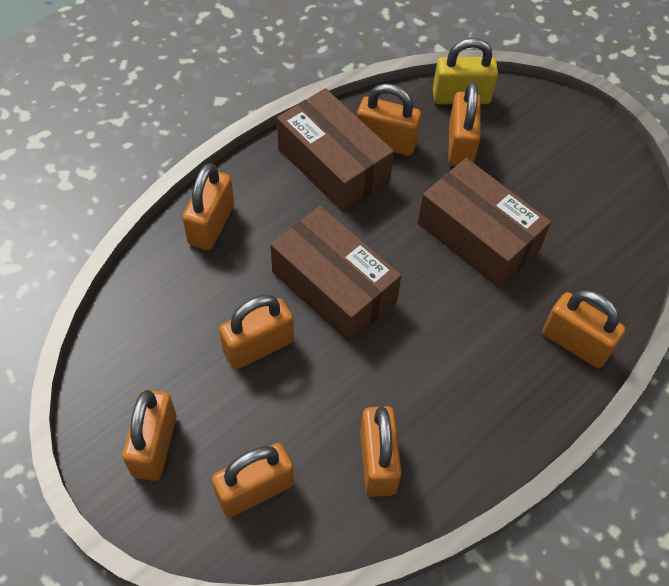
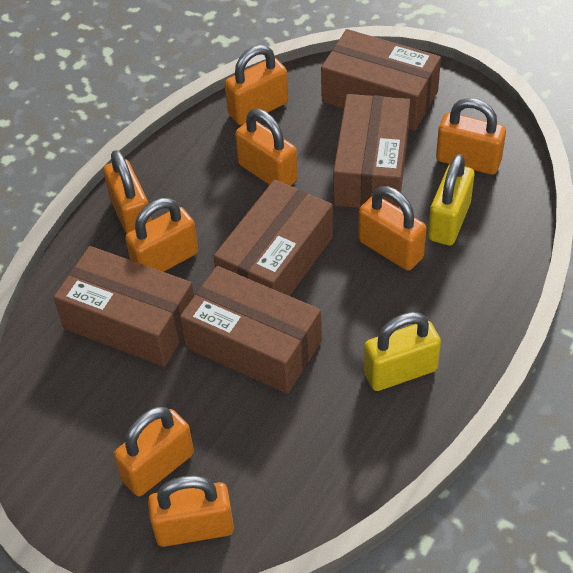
brown box: [270,206,401,343] [277,88,394,213] [418,158,551,288] = 3 -> [54,246,194,367] [180,266,322,394] [214,180,333,296] [321,29,441,131] [333,94,410,208] = 5
yellow padlock: [433,38,498,104] = 1 -> [364,312,441,391] [428,154,474,246] = 2

